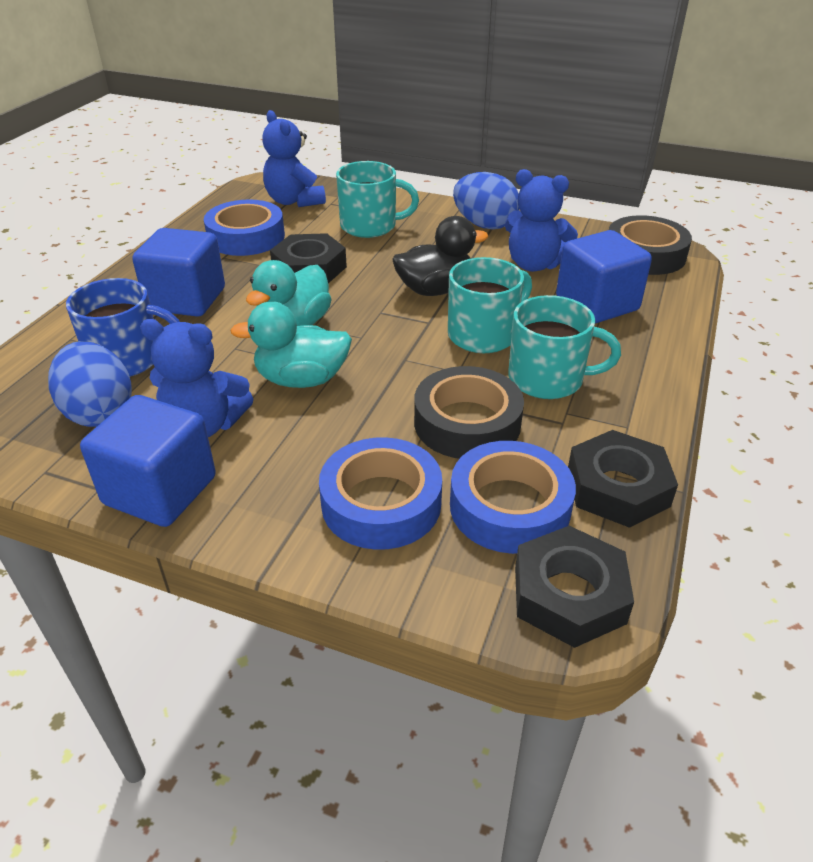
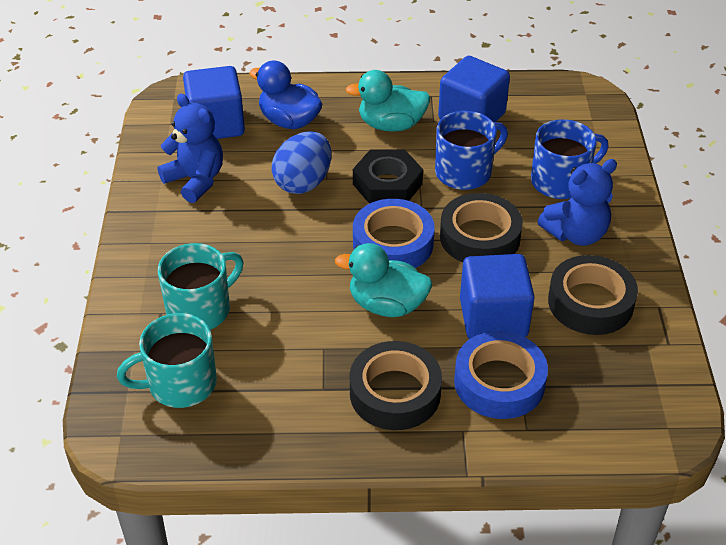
black duck: [392,216,488,296] = 1 -> none = 0
black nut: [270,233,347,283] [515,526,634,648] [568,430,678,528] = 3 -> [353,150,423,204] = 1
black tape: [414,366,524,459] [609,215,692,275] = 2 -> [350,341,442,430] [440,193,523,262] [548,255,638,335] = 3
blue duck: none = 0 -> [249,60,322,129] = 1
blue egg: [48,341,132,427] [453,172,519,230] = 2 -> [271,131,331,194] = 1
blue mug: [66,278,180,377] = 1 -> [435,111,508,190] [531,119,609,199] = 2
blue tape: [204,199,285,256] [319,437,442,550] [450,441,576,554] = 3 -> [353,199,435,268] [454,331,548,419] = 2
blue teddy bear: [140,319,253,437] [262,110,326,207] [504,169,578,272] = 3 -> [157,94,223,203] [537,159,617,246] = 2
turquoise mug: [336,161,419,238] [448,257,532,353] [508,295,621,399] = 3 -> [117,313,217,408] [158,243,243,330] = 2

